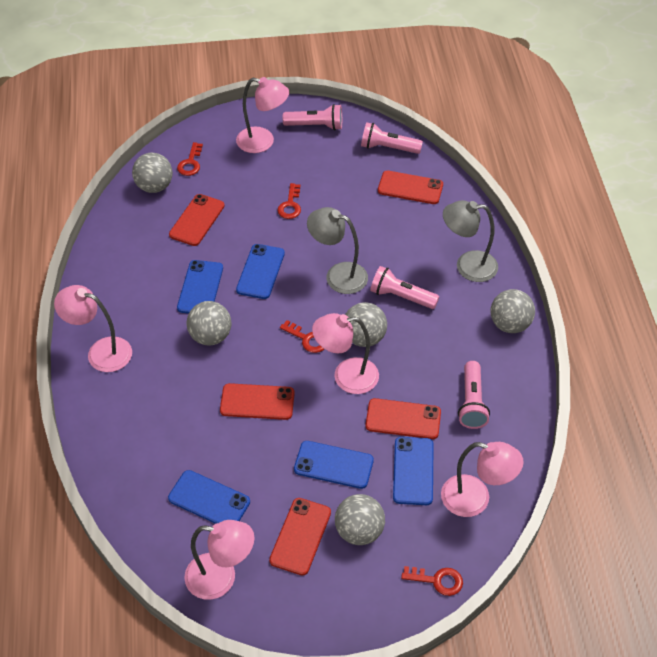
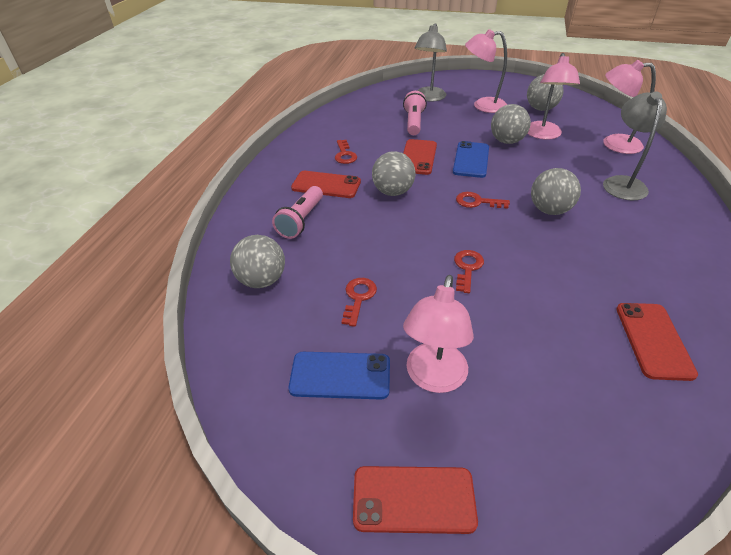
blue phone: [168,470,250,524] [177,260,223,314] [236,244,285,299] [294,441,374,489] [393,437,434,505] = 5 -> [289,352,390,400] [453,141,489,178] = 2
pink flashlight: [283,104,342,130] [361,122,423,154] [370,266,439,309] [458,361,490,429] = 4 -> [272,186,323,239] [403,91,427,135] = 2
pink lamp: [54,285,132,372] [184,520,254,600] [236,77,289,153] [312,313,379,394] [441,442,524,517] = 5 -> [403,275,474,393] [465,29,507,113] [527,53,580,139] [603,60,656,154] = 4
red phone: [169,194,225,246] [220,383,295,420] [269,498,331,576] [366,398,441,439] [378,170,443,204] = 5 -> [291,171,361,198] [353,466,478,534] [403,139,437,175] [616,303,698,381] = 4

